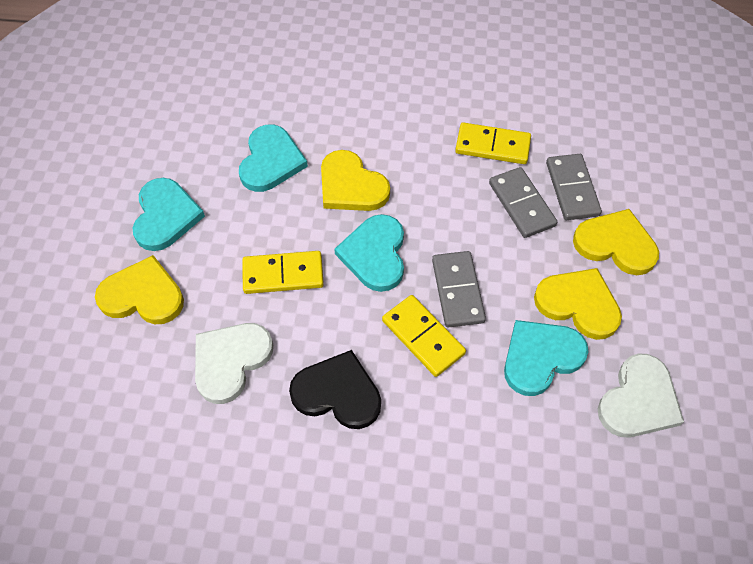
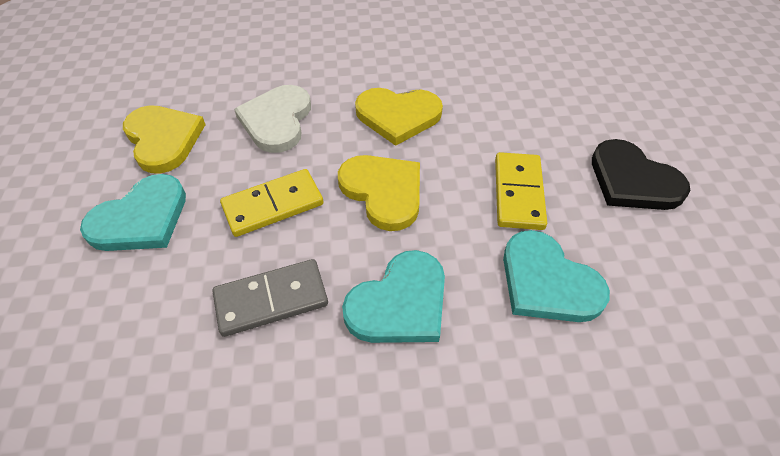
grey domino: [432,251,486,328] [489,167,557,238] [546,154,602,220] = 3 -> [213,259,328,337] = 1
turquoise heart: [133,178,205,251] [239,125,308,192] [334,214,404,292] [504,320,589,396] = 4 -> [80,174,186,251] [342,250,445,343] [503,230,610,322] = 3
white heart: [195,323,273,404] [598,353,684,437] = 2 -> [234,85,311,153] = 1
yellow domino: [242,251,324,294] [382,295,466,377] [455,122,531,164] = 3 -> [220,169,324,237] [495,152,547,230] = 2
yellow heart: [95,255,184,324] [321,150,390,211] [534,268,622,340] [573,209,659,275] = 4 -> [123,105,206,174] [338,155,420,231] [355,88,443,146] = 3

